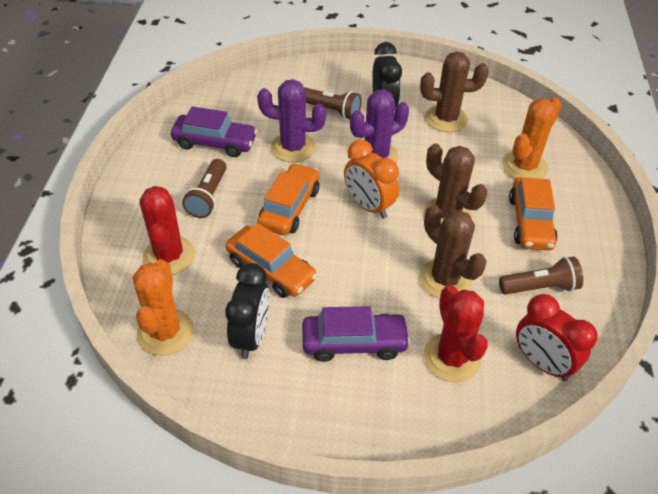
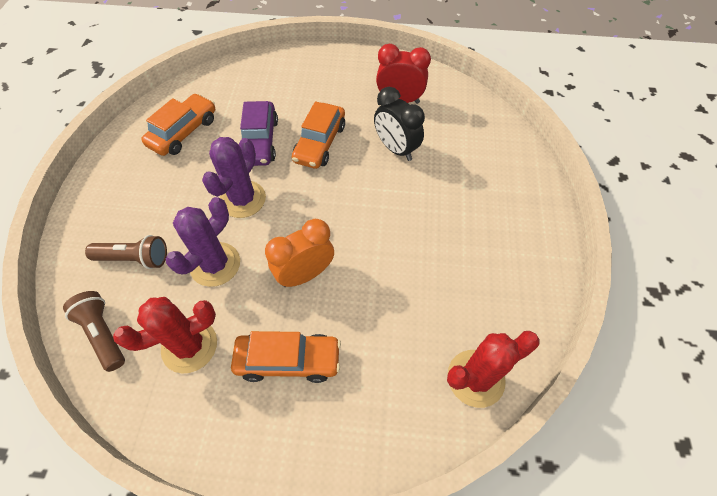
black clock: [225,263,270,359] [372,42,402,107] = 2 -> [374,87,425,161] = 1
brown cactus: [419,205,487,299] [420,52,489,132] [424,144,487,223] = 3 -> none = 0
brown flashlight: [182,159,227,218] [303,87,362,120] [499,257,583,295] = 3 -> [63,291,125,372] [85,235,167,269] = 2
orange cactus: [133,259,194,356] [502,97,561,179] = 2 -> none = 0
purple car: [171,106,257,157] [302,306,411,362] = 2 -> [240,101,278,166] = 1

